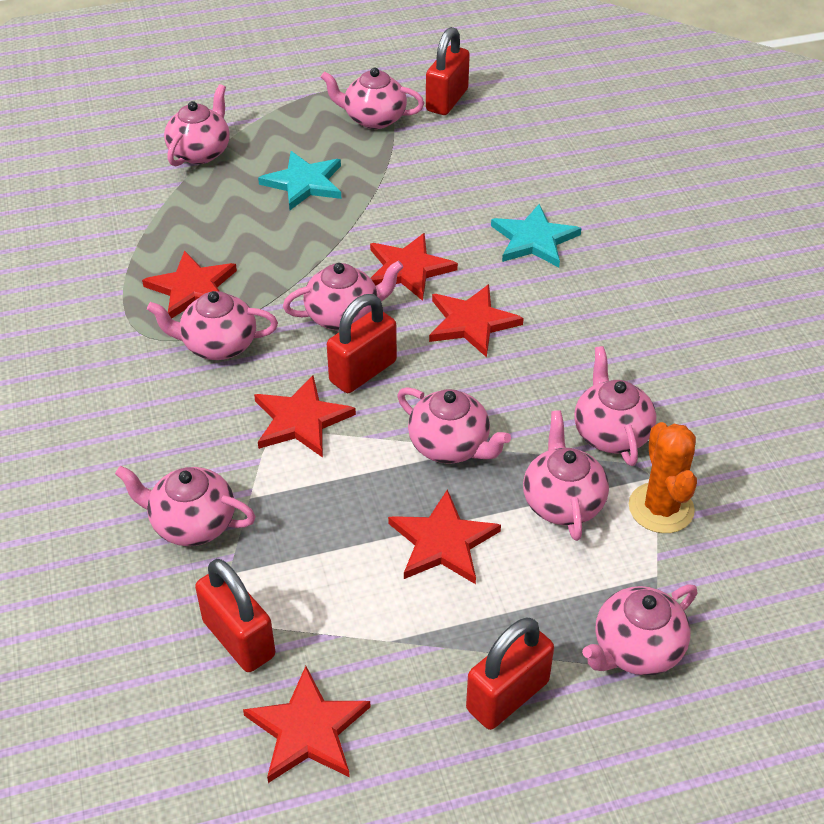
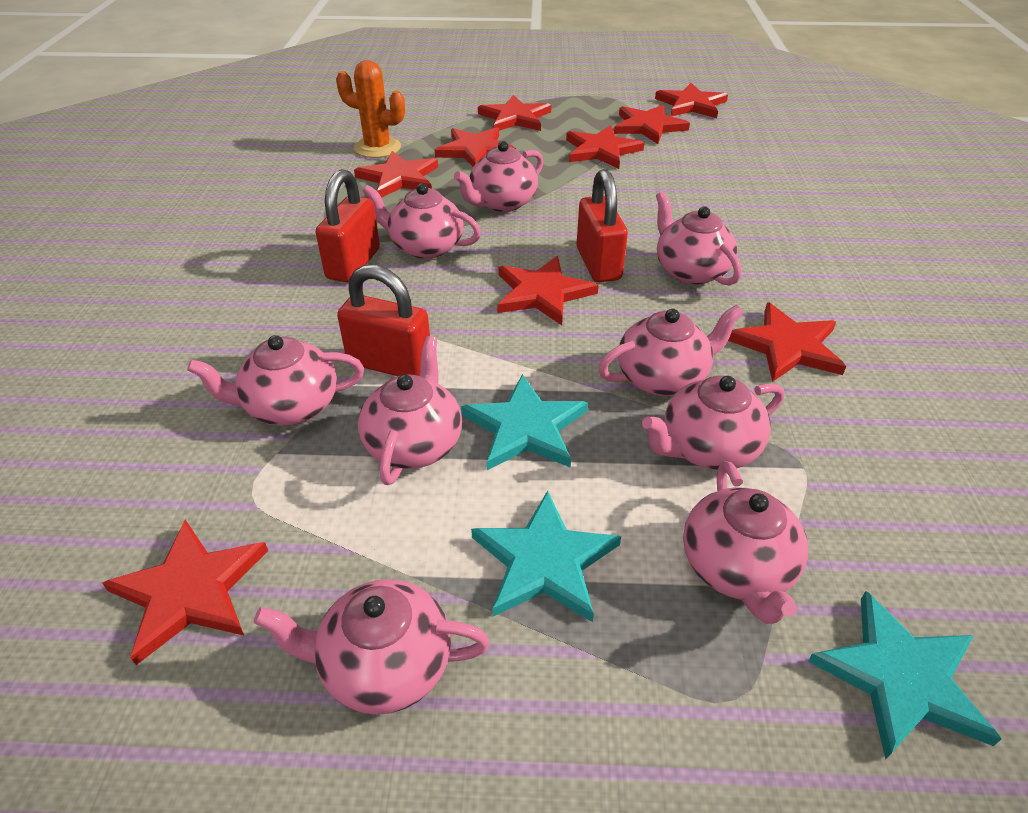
red padlock: [195,559,275,672] [327,294,397,393] [426,27,470,115] [466,618,554,730] = 4 -> [316,169,380,283] [337,265,430,376] [577,169,628,282] = 3
red star: [142,250,237,319] [243,666,370,783] [254,375,356,458] [370,233,458,301] [388,489,501,584] [429,284,524,357] = 6 -> [102,519,268,665] [354,151,438,198] [435,127,516,167] [478,95,551,131] [497,256,599,325] [566,125,644,169] [614,105,690,144] [655,83,728,118] [728,302,846,382] = 9
turquoise star: [258,151,341,210] [491,204,581,267] = 2 -> [461,374,588,470] [471,491,621,622] [808,591,1002,760] = 3

